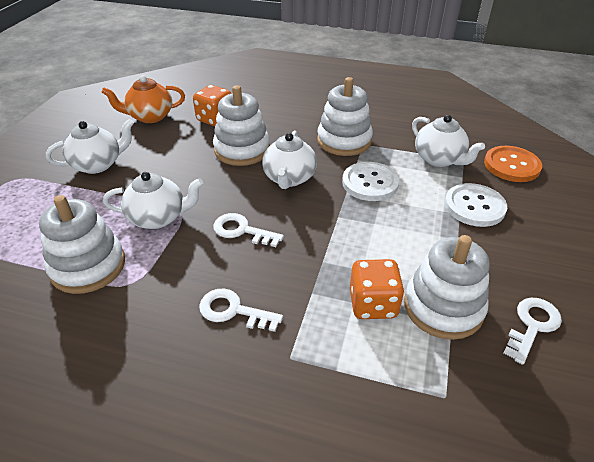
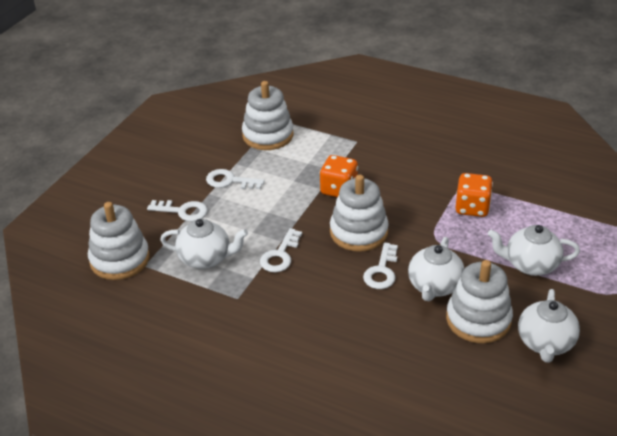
orange button: [484,146,542,182] = 1 -> none = 0
orange teapot: [101,75,185,123] = 1 -> none = 0
white button: [342,162,399,201] [445,183,507,227] = 2 -> none = 0
white key: [199,289,283,332] [213,213,284,247] [504,298,562,365] = 3 -> [147,200,208,222] [206,169,265,189] [260,228,302,272] [363,243,398,289] = 4

